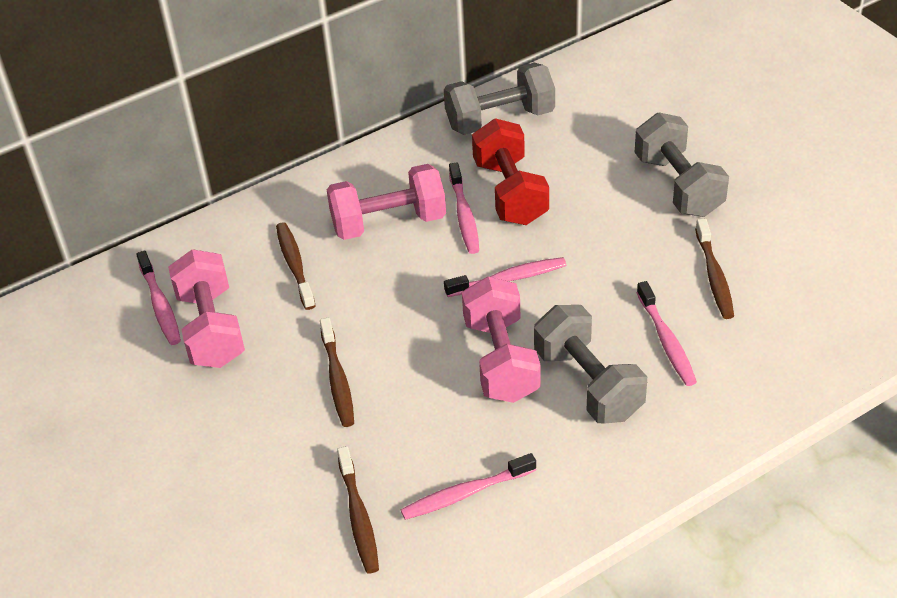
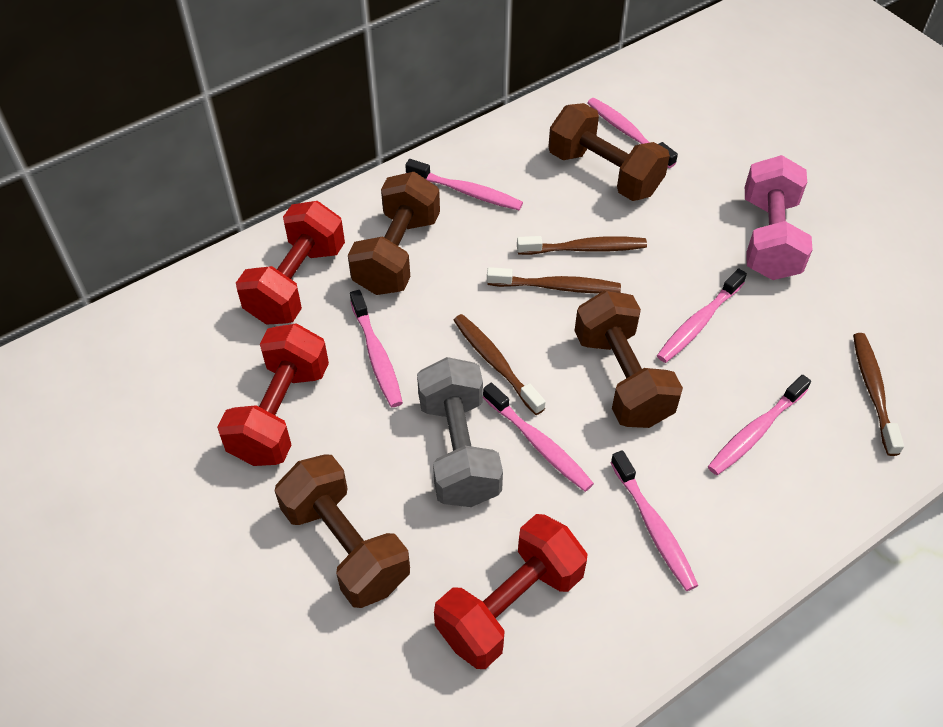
brown dumbbell: none = 0 -> [275,454,410,608] [348,172,440,295] [548,103,670,201] [574,290,683,428] = 4
grey dumbbell: [444,63,555,135] [534,305,647,424] [635,112,729,217] = 3 -> [417,357,503,507] = 1
pink dumbbell: [168,249,245,368] [327,164,446,240] [462,276,541,403] = 3 -> [745,155,813,280] = 1
pink toothbrush: [136,251,181,345] [401,453,536,520] [444,257,566,297] [449,162,479,254] [637,281,697,386] = 5 -> [350,290,403,407] [405,159,523,210] [483,383,594,492] [587,98,678,168] [610,450,698,591] [657,268,747,363] [708,375,811,475] = 7
red dumbbell: [472,118,549,225] = 1 -> [217,323,329,466] [236,201,345,325] [434,514,587,669] = 3

